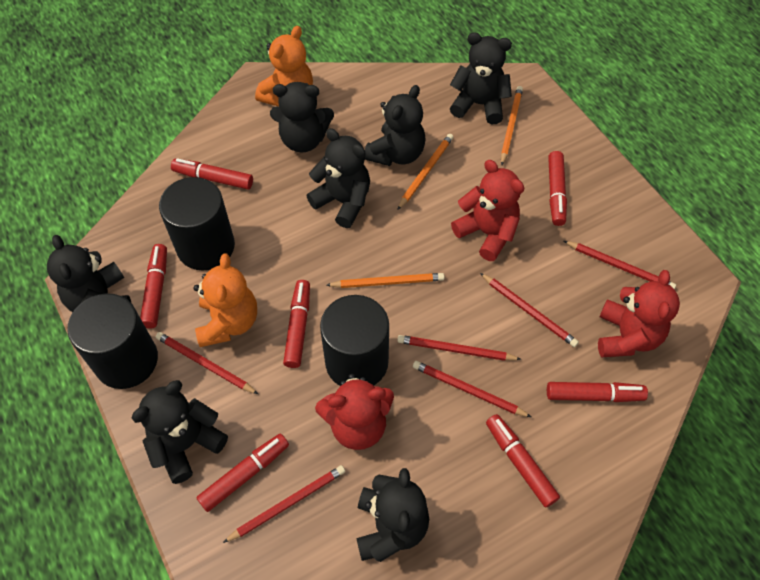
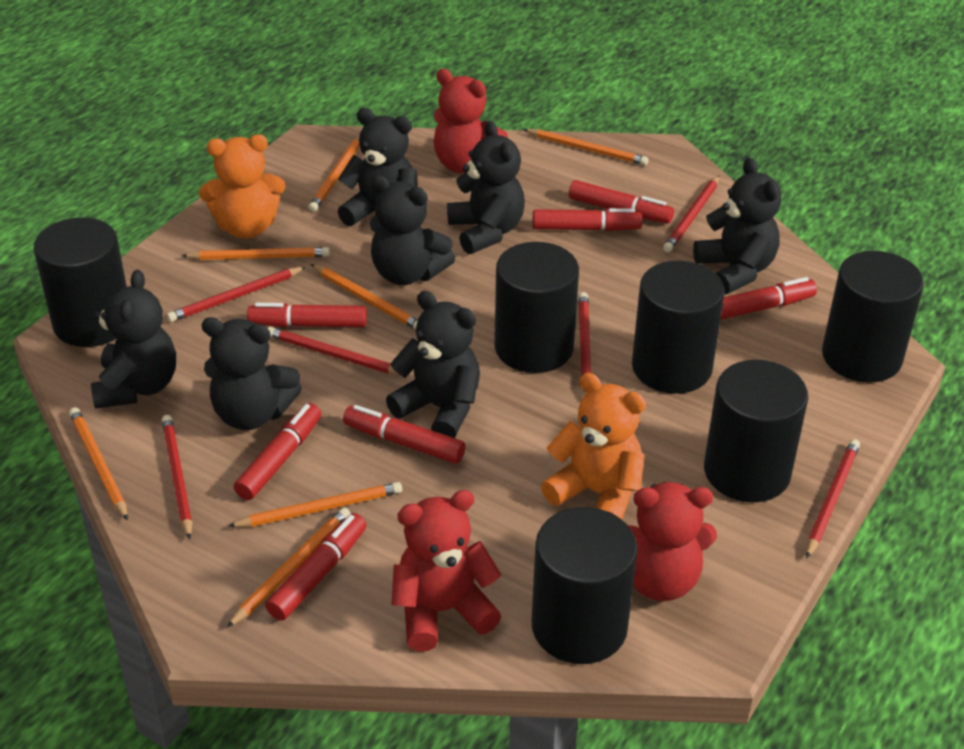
black cylinder: [67,293,158,389] [159,177,235,271] [320,295,389,386] = 3 -> [33,217,127,347] [494,242,579,373] [531,507,638,664] [632,261,725,394] [704,360,808,502] [822,251,924,383] = 6
orange pencil: [326,273,445,288] [397,134,453,210] [501,86,523,165] = 3 -> [69,407,128,521] [182,247,330,260] [227,507,351,628] [228,482,402,527] [308,136,360,212] [311,264,418,330] [523,129,649,166] = 7

